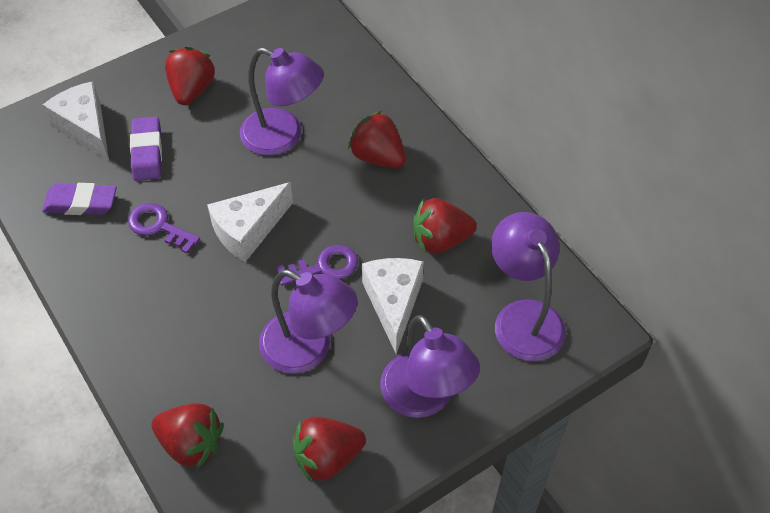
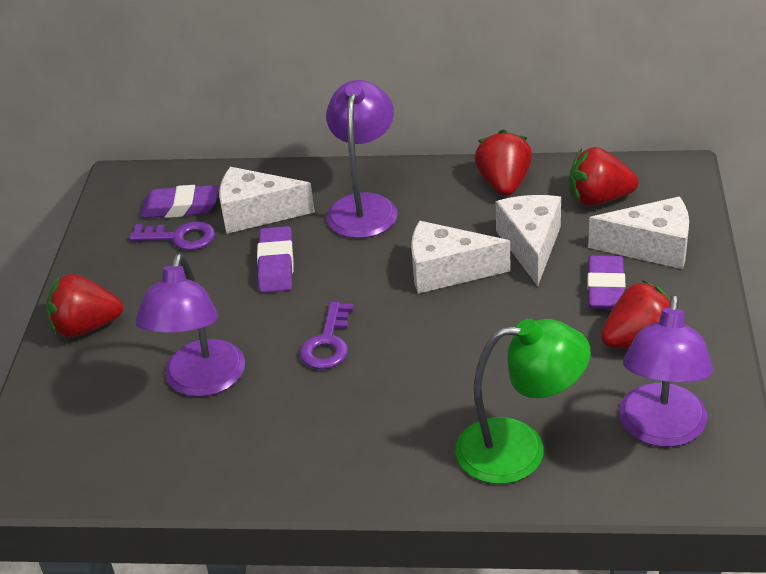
green lamp: none = 0 -> [455,319,591,484] = 1
purple eraser: [42,183,117,215] [130,117,162,181] = 2 -> [140,185,218,218] [257,226,294,293] [587,255,626,309] = 3
purple lamp: [240,47,324,156] [259,269,358,374] [380,315,480,418] [491,212,566,361] = 4 -> [135,253,245,397] [326,80,397,238] [619,294,713,447] = 3
red strawberry: [151,403,224,469] [165,46,215,105] [293,417,366,483] [348,111,406,168] [413,198,477,254] = 5 -> [46,274,123,337] [475,130,532,196] [569,147,639,206] [601,280,670,349] = 4
white cheese: [43,81,109,161] [207,182,293,262] [362,258,424,354] = 3 -> [219,167,315,234] [411,221,510,294] [496,195,561,286] [588,196,689,269] = 4

